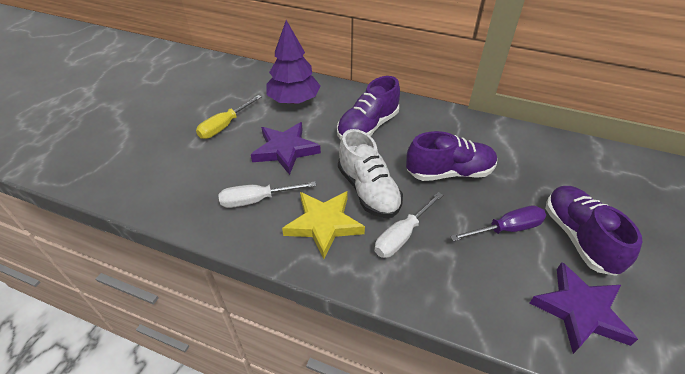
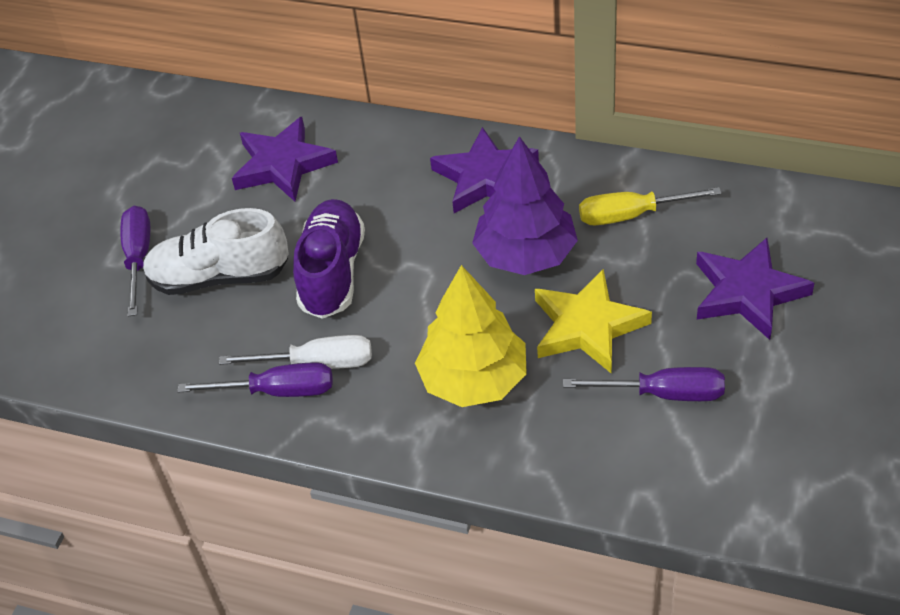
purple screwdriver: [450,205,546,241] = 1 -> [121,206,150,316] [177,362,333,397] [563,367,725,401] = 3
purple shoe: [337,76,400,140] [406,131,497,181] [546,186,643,276] = 3 -> [293,199,365,319] = 1
purple star: [251,122,321,175] [530,262,638,354] = 2 -> [232,117,338,202] [430,127,539,213] [696,238,814,340] = 3
white screwdriver: [218,181,316,208] [374,192,443,258] = 2 -> [219,335,372,369] = 1
yellow tree: none = 0 -> [415,265,527,407] = 1

